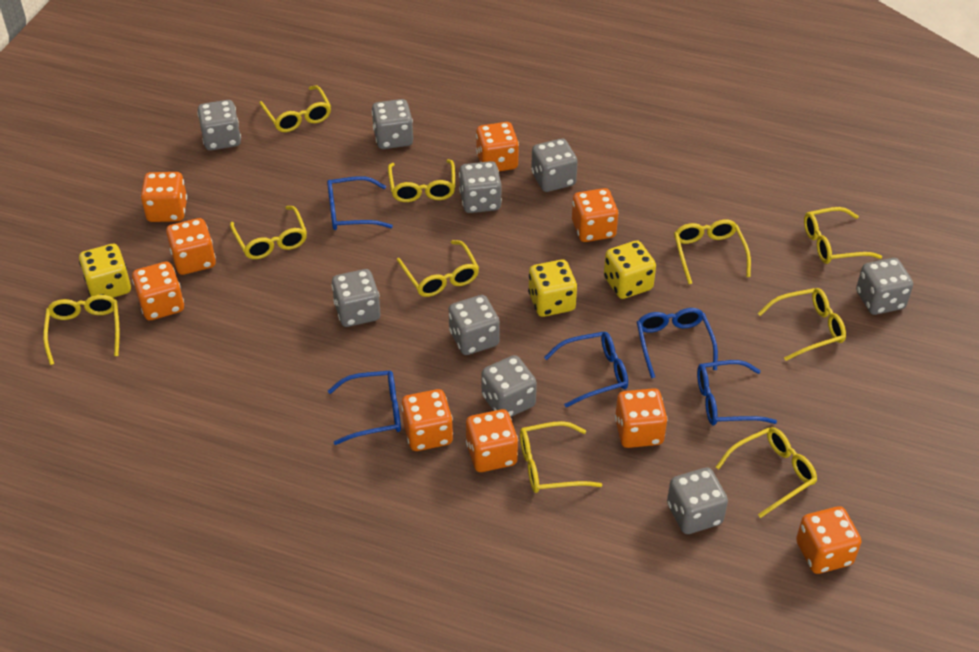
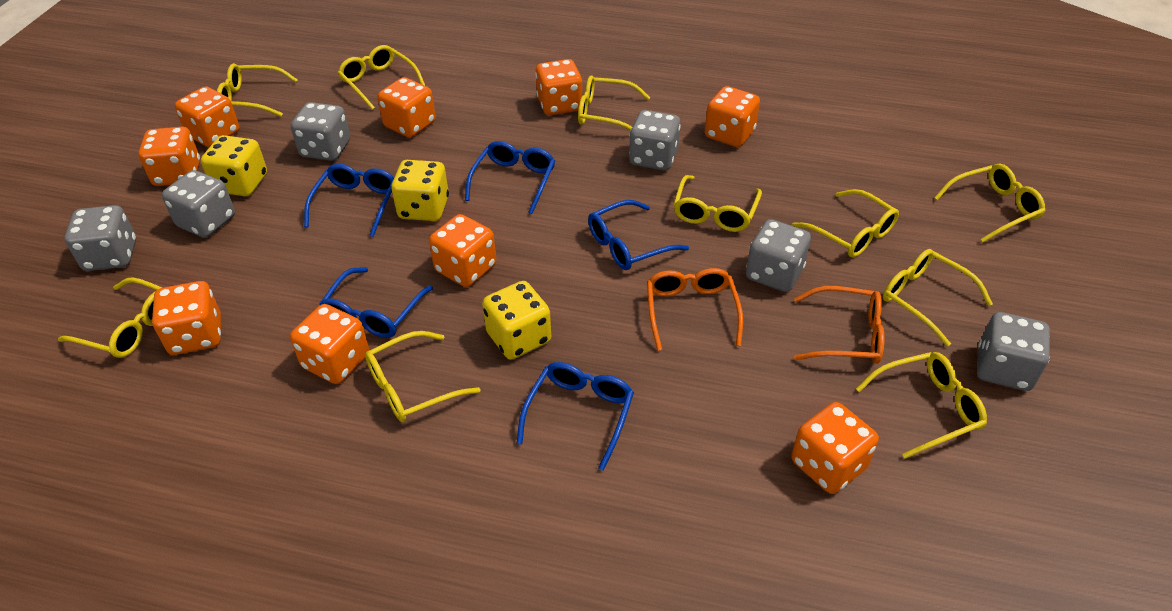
grey dice: [197,100,241,150] [332,269,381,327] [372,99,413,149] [449,295,500,355] [459,161,502,213] [482,355,537,417] [531,139,578,192] [667,467,728,534] [856,258,913,315] = 9 -> [64,205,136,271] [162,170,235,238] [291,102,350,161] [629,110,681,171] [746,219,811,292] [977,312,1050,391] = 6
orange glasses: none = 0 -> [647,268,743,351] [794,286,885,364] = 2

